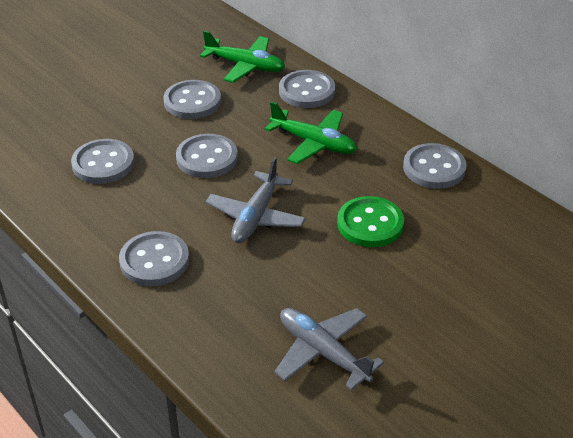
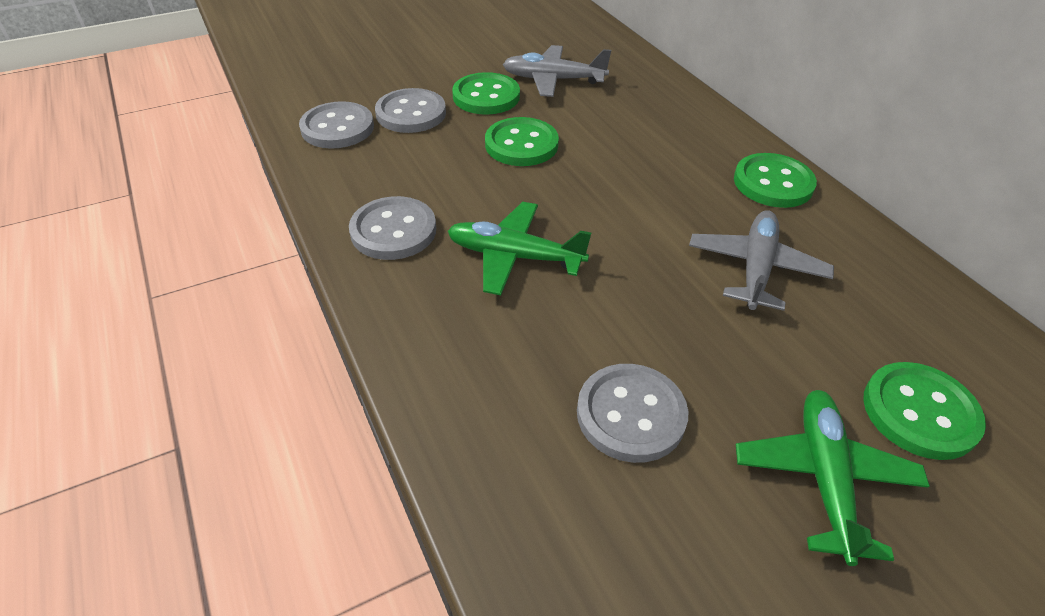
green button: [337,196,404,247] = 1 -> [452,72,520,115] [485,117,559,166] [734,153,817,208] [863,362,986,460] = 4
grey button: [71,139,135,184] [119,231,189,286] [163,80,221,119] [176,134,238,178] [279,70,335,108] [403,143,467,189] = 6 -> [299,101,374,149] [349,196,436,260] [375,88,446,133] [577,364,688,463] = 4

